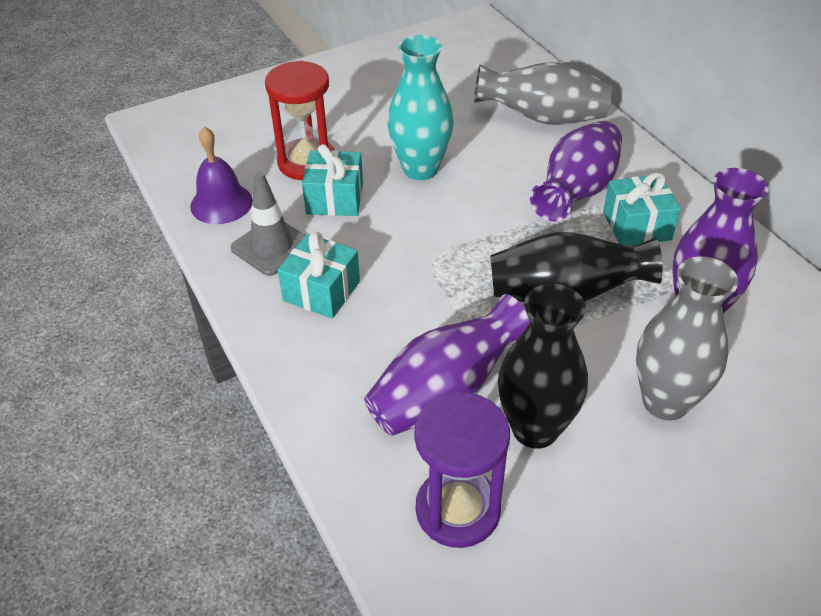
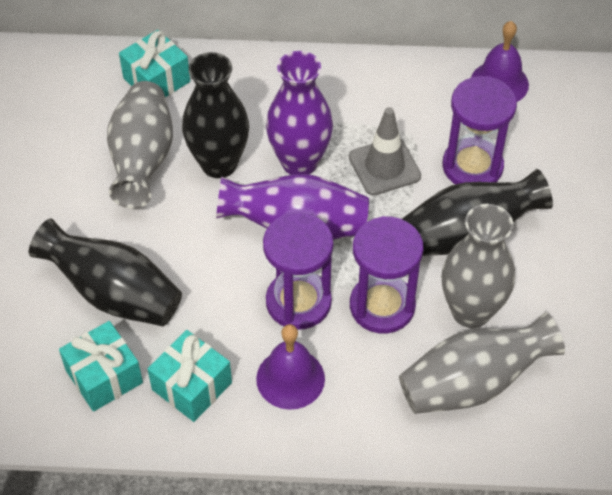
black vase: [490,232,663,302] [498,284,588,449] = 2 -> [29,218,182,326] [182,52,249,178] [402,169,553,256] = 3
grey vase: [474,62,612,125] [636,256,738,421] = 2 -> [107,81,173,208] [399,312,565,414] [442,204,515,328] = 3
purple bell: [190,127,253,224] = 1 -> [256,324,325,410] [471,21,529,102] = 2
purple hourglass: [414,392,510,548] = 1 -> [263,213,333,330] [350,216,424,333] [442,76,517,184] = 3
purple vase: [364,294,530,436] [530,121,622,221] [672,168,769,314] = 3 -> [216,174,369,240] [266,51,333,175] = 2
red hourglass: [265,61,334,180] = 1 -> none = 0
turquoise vase: [388,35,453,180] = 1 -> none = 0

